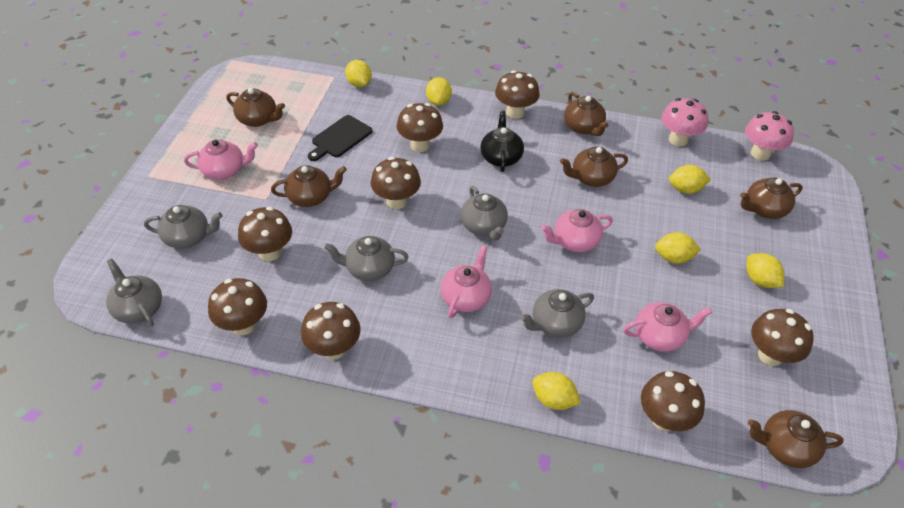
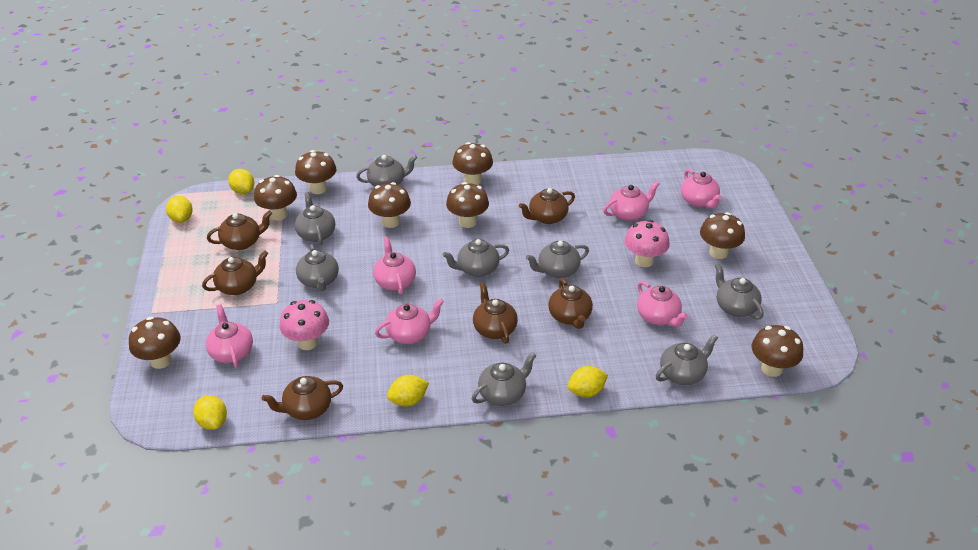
black cutting board: [308,115,372,161] = 1 -> none = 0
black teapot: [480,111,524,172] = 1 -> none = 0
grey teapot: [106,259,162,326] [144,205,223,249] [324,236,409,281] [461,186,508,241] [520,289,594,338] = 5 -> [295,192,335,245] [296,244,339,291] [356,155,417,187] [443,239,509,277] [472,352,536,406] [526,241,589,278] [656,334,718,385] [715,263,764,320] = 8
pink teapot: [184,139,258,180] [441,245,492,318] [541,209,613,252] [623,302,712,352] = 4 -> [206,304,253,368] [373,237,416,295] [375,299,444,344] [603,181,659,221] [637,281,688,327] [681,169,722,208] = 6
yellow lemon: [345,60,372,87] [426,77,452,106] [532,372,581,410] [655,232,701,264] [669,165,711,194] [746,253,784,288] = 6 -> [166,196,193,223] [193,395,227,430] [228,169,254,194] [387,375,429,407] [568,366,608,397] = 5

